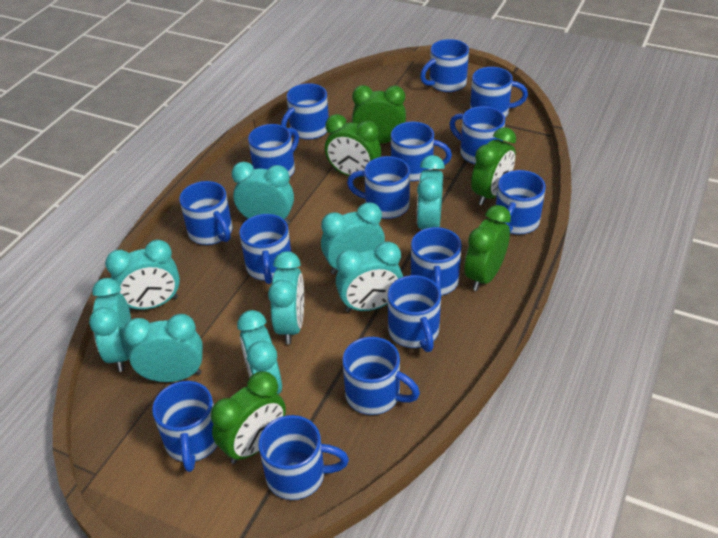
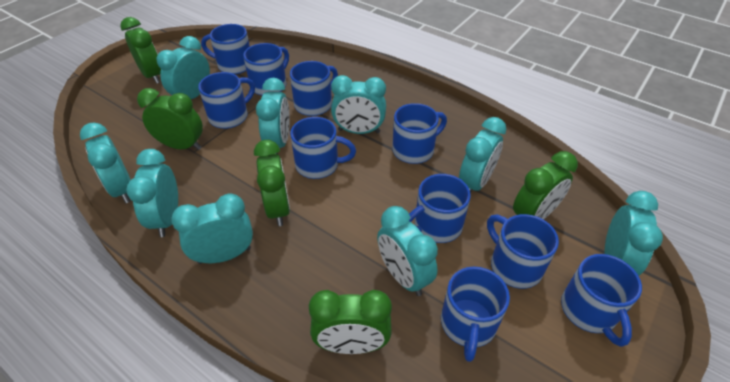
blue mug: [152,381,217,472] [179,181,232,245] [239,214,291,284] [248,124,299,177] [259,415,349,500] [281,83,329,140] [342,337,420,415] [347,156,410,219] [388,275,441,352] [391,122,452,181] [411,227,462,296] [420,39,469,92] [450,106,505,164] [470,67,528,117] [496,170,546,234] = 15 -> [198,72,255,129] [201,24,250,74] [243,43,289,96] [290,61,338,116] [290,117,356,179] [392,103,447,164] [409,174,471,243] [441,267,510,362] [487,214,559,289] [561,254,642,347] = 10

